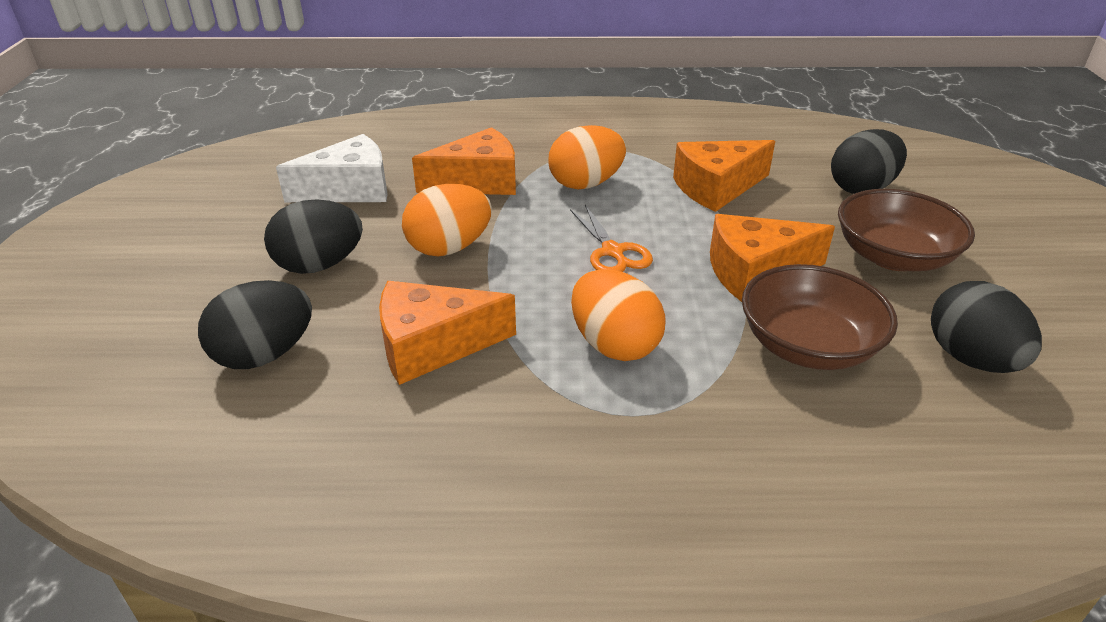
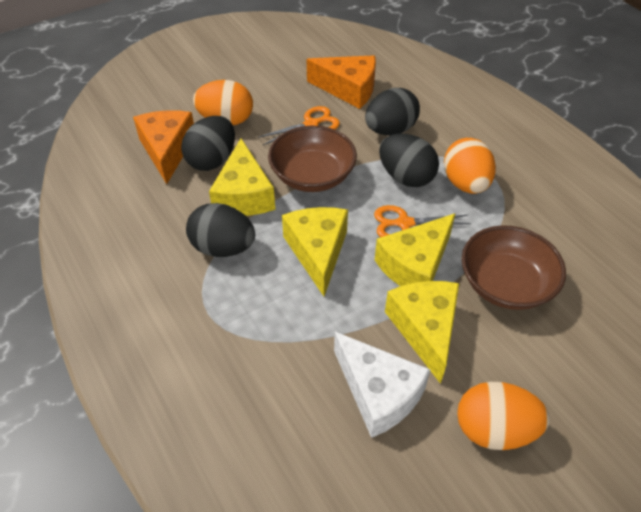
orange cheese: [379,281,516,385] [412,127,516,195] [673,140,775,212] [710,214,835,302] = 4 -> [133,110,194,184] [307,55,376,109] = 2
orange scissors: [570,205,653,272] = 1 -> [257,106,340,145] [374,205,471,237] = 2
yellow cheese: none = 0 -> [209,139,275,216] [282,207,348,296] [375,213,456,286] [385,281,459,384] = 4

